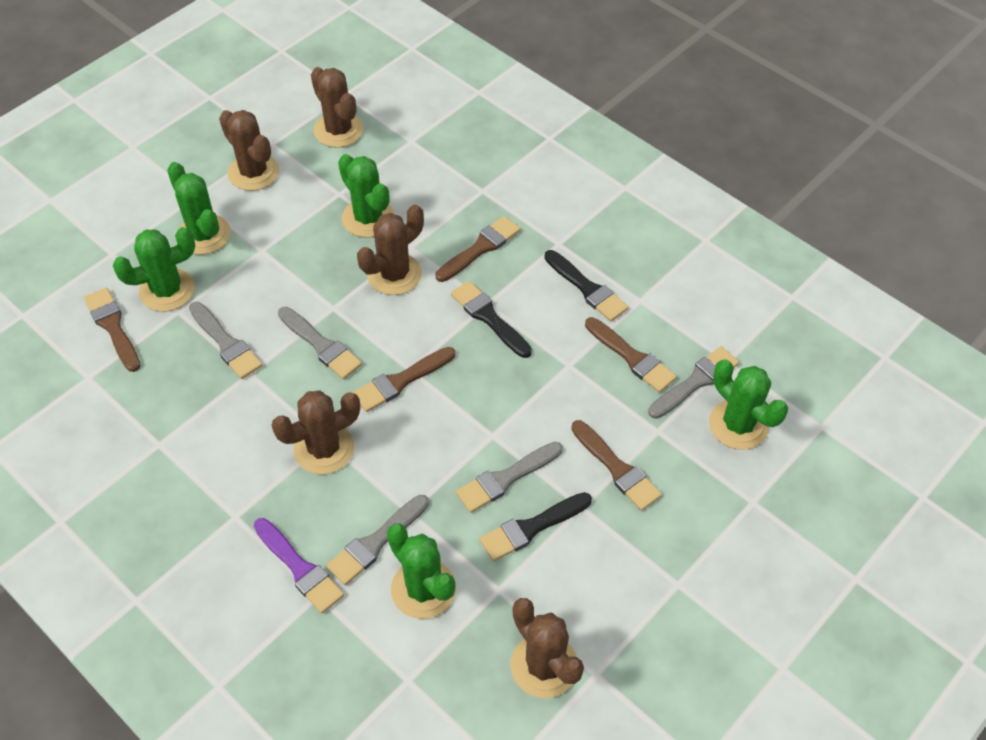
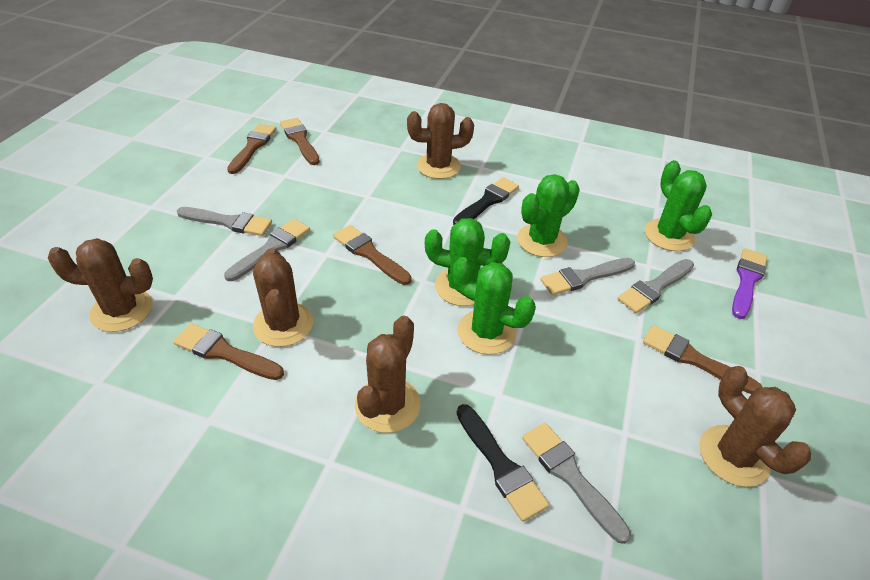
black brush: [451,281,532,358] [479,492,592,561] [544,250,629,321] = 3 -> [453,177,519,225] [457,404,549,522] = 2
green cactus: [113,227,195,312] [167,162,231,255] [338,154,395,237] [387,524,456,619] [709,359,788,450] = 5 -> [425,218,510,306] [453,257,536,355] [517,174,580,257] [645,160,712,251] = 4

